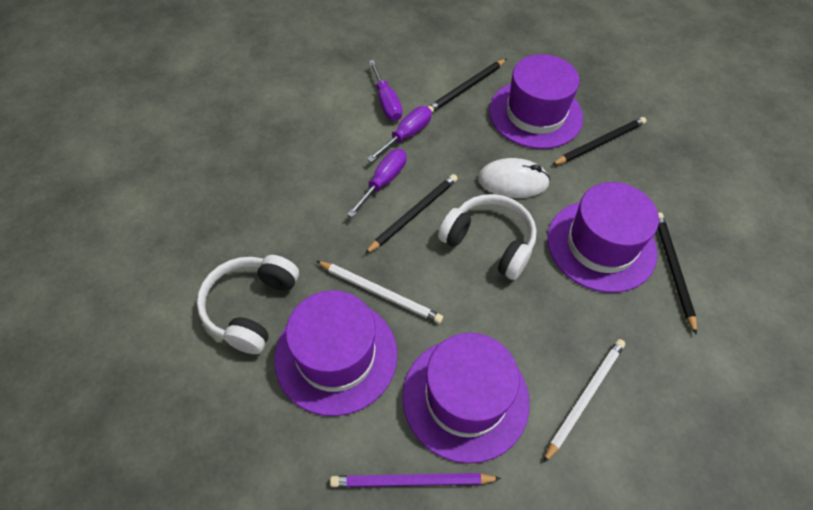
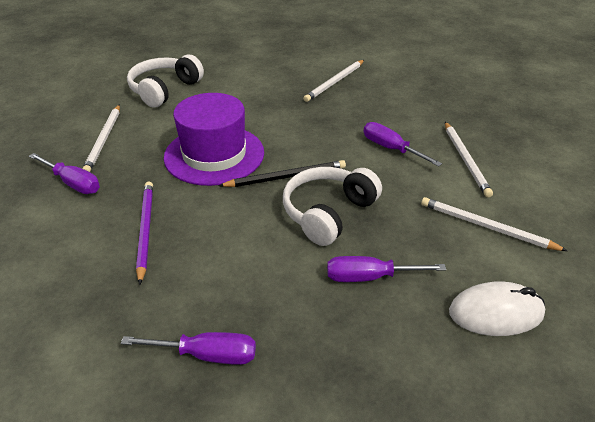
black pencil: [365,174,458,254] [428,59,506,113] [552,117,647,165] [658,212,697,335] = 4 -> [219,160,346,187] = 1
purple hat: [274,290,397,416] [402,333,530,464] [489,54,583,149] [547,182,659,293] = 4 -> [164,93,264,186] = 1
purple screwdriver: [347,149,406,217] [367,106,432,162] [369,60,402,121] = 3 -> [29,153,100,194] [121,332,256,365] [327,256,446,282] [364,122,442,167] = 4
white pencil: [316,261,443,324] [543,339,625,463] = 2 -> [82,104,120,172] [303,60,364,102] [421,197,567,251] [445,122,493,198] = 4

